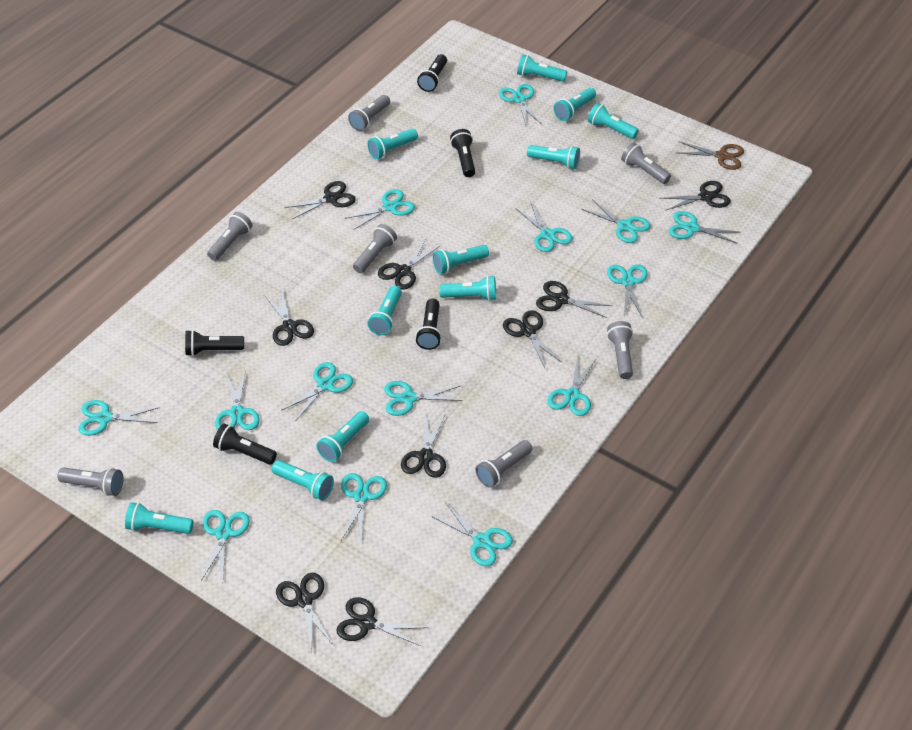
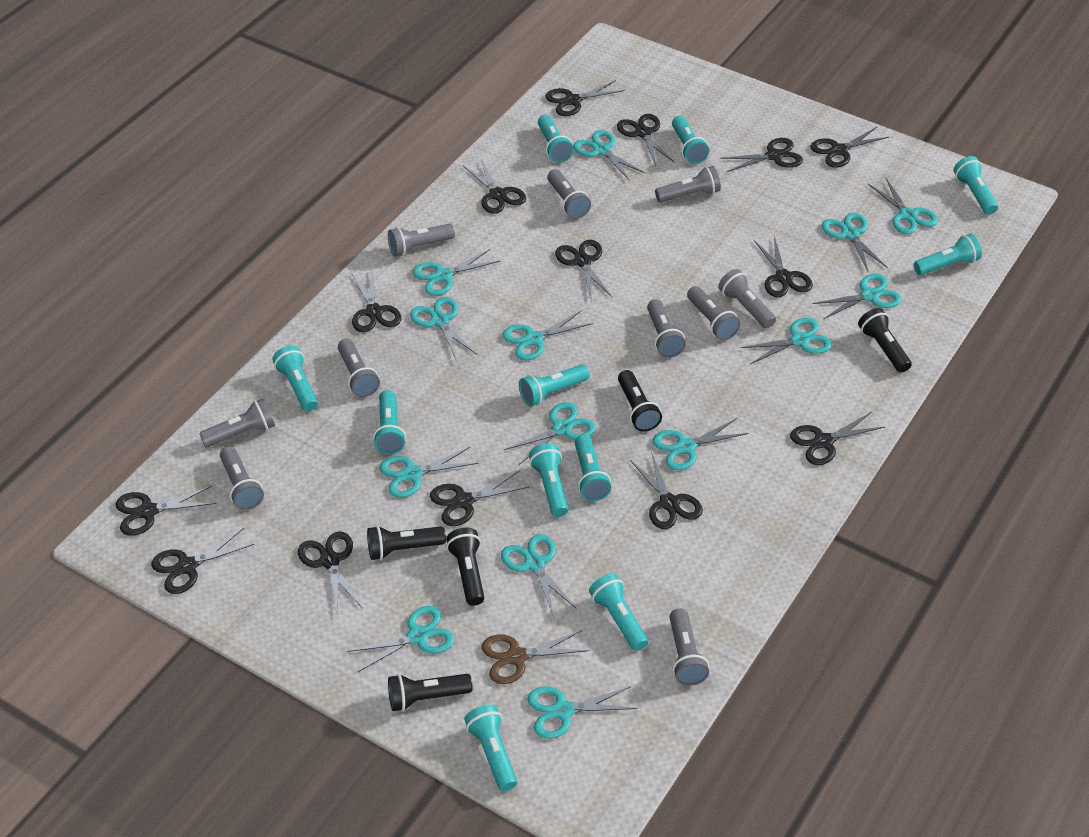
black scissors: [265,292,314,346] [276,573,334,651] [285,181,356,219] [336,597,428,647] [378,240,440,290] [401,415,446,478] [503,310,562,368] [536,281,612,318] [660,181,731,211] = 9 -> [115,486,216,536] [151,528,255,594] [298,531,363,615] [351,269,401,333] [430,471,529,526] [463,159,526,214] [546,80,625,116] [555,240,612,301] [617,114,675,166] [630,451,703,529] [720,138,803,172] [754,236,813,297] [790,412,885,465] [811,127,889,168] = 14
grey flashlight: [57,467,123,496] [207,212,253,261] [348,95,390,131] [353,224,397,273] [475,440,533,488] [607,321,633,379] [621,142,671,184] = 7 -> [199,399,275,447] [220,446,264,510] [338,339,380,397] [388,224,455,257] [547,169,591,219] [647,299,686,358] [655,166,721,203] [670,608,709,686] [687,286,740,341] [718,269,776,328] = 10

